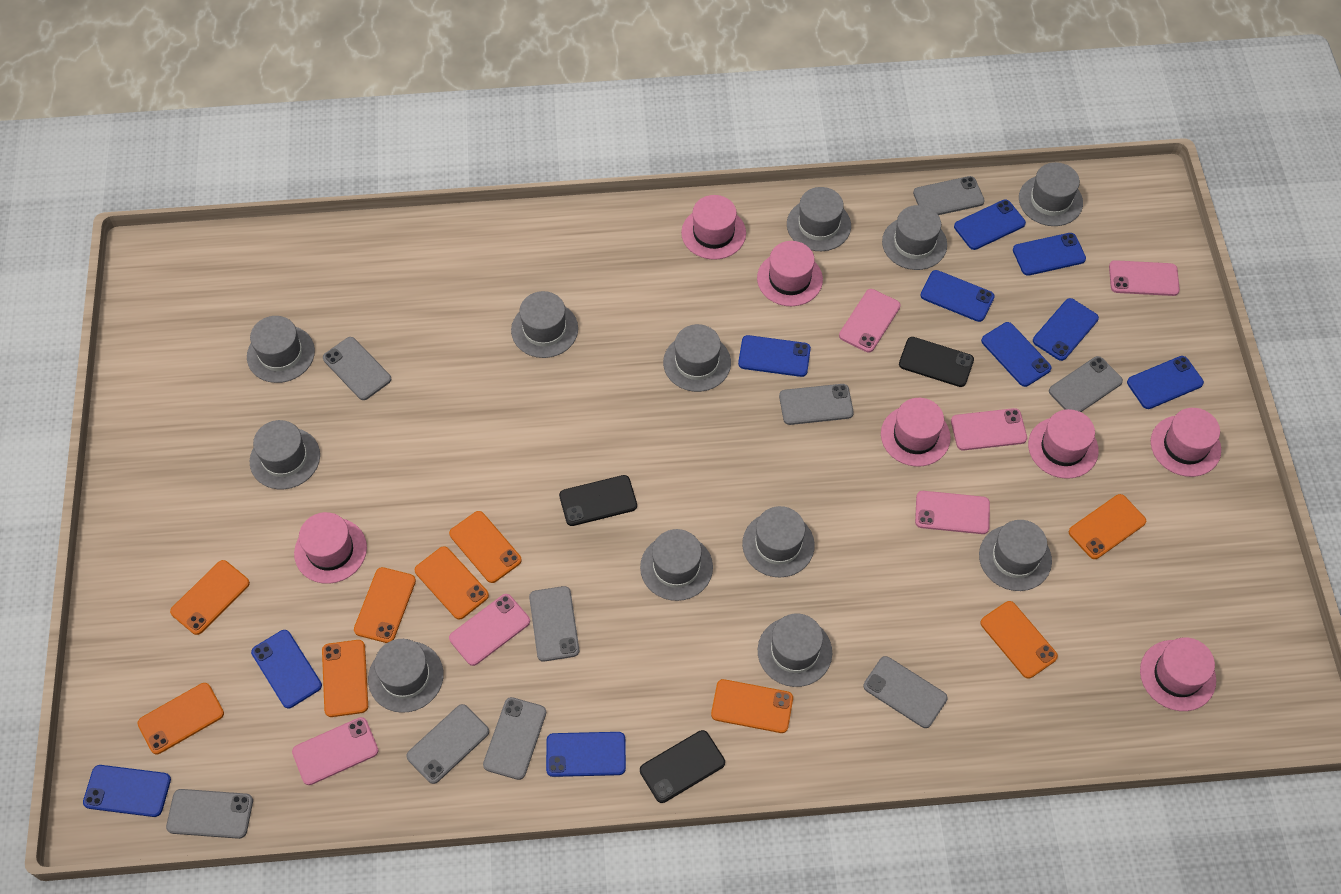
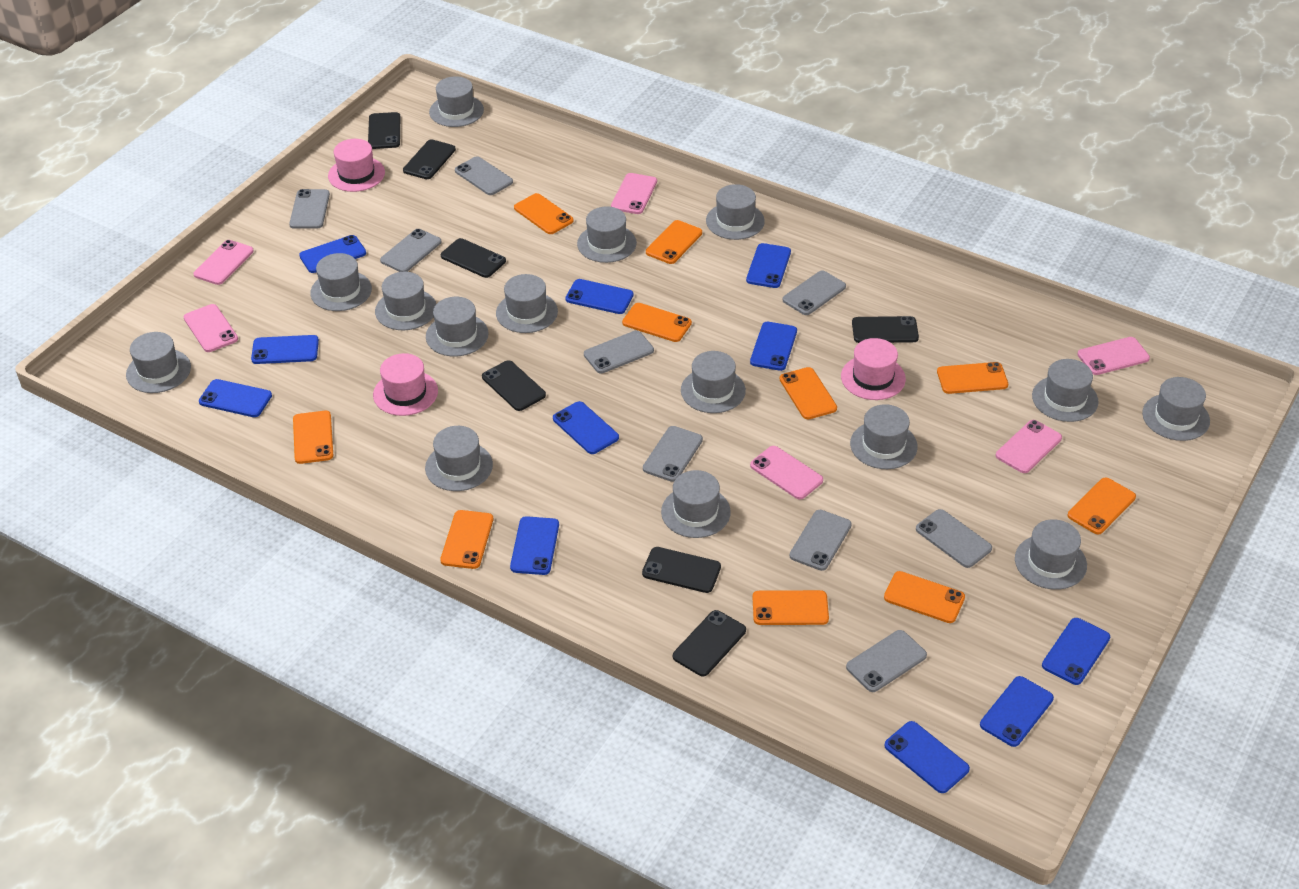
black phone: [559,475,637,526] [640,730,725,803] [899,337,974,387] = 3 -> [368,112,400,149] [403,139,456,179] [441,238,506,278] [482,360,546,411] [642,547,721,593] [673,610,746,676] [852,316,919,343] = 7
blue phone: [83,765,171,817] [251,630,322,708] [546,732,626,777] [738,335,811,377] [920,270,995,322] [954,200,1026,250] [981,322,1051,387] [1013,233,1086,276] [1033,298,1099,361] [1127,356,1204,409] = 10 -> [199,379,272,417] [251,335,319,364] [299,235,366,273] [510,516,559,575] [553,401,619,454] [565,279,634,314] [746,243,791,288] [750,322,797,371] [884,721,970,793] [980,676,1054,747] [1042,618,1110,685] = 11
grey hat: [247,316,315,383] [250,420,320,489] [368,639,443,713] [511,291,578,358] [640,529,713,601] [663,324,731,392] [742,506,815,578] [758,614,832,687] [787,187,851,251] [882,205,947,270] [979,520,1052,591] [1019,162,1083,226] = 12 -> [126,332,191,393] [310,253,372,311] [375,272,436,330] [425,426,493,491] [426,297,489,357] [429,76,484,127] [496,274,558,333] [577,206,637,263] [661,470,731,538] [681,351,746,413] [706,184,765,240] [850,404,918,469] [1015,519,1087,590] [1032,359,1098,422] [1142,377,1210,441] = 15
orange phone: [137,683,224,754] [170,560,250,635] [322,640,368,717] [354,567,416,643] [415,546,489,619] [449,511,522,583] [711,679,793,733] [980,601,1058,679] [1069,494,1146,559] = 9 -> [293,411,333,464] [440,510,493,569] [514,193,574,234] [622,303,692,342] [646,220,702,264] [752,590,829,625] [780,367,837,419] [884,571,965,623] [937,362,1008,394] [1068,477,1136,535] = 10
pink hat: [294,512,367,584] [681,195,746,260] [757,241,823,306] [881,398,951,466] [1028,409,1099,479] [1140,637,1216,711] [1151,408,1221,477] = 7 -> [328,139,385,192] [373,353,438,416] [841,338,906,400] = 3

